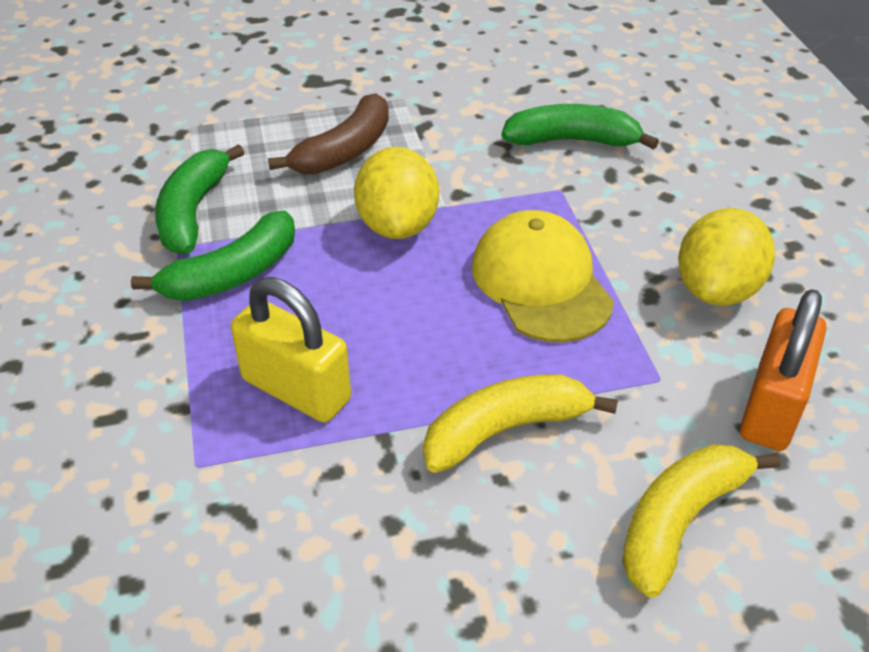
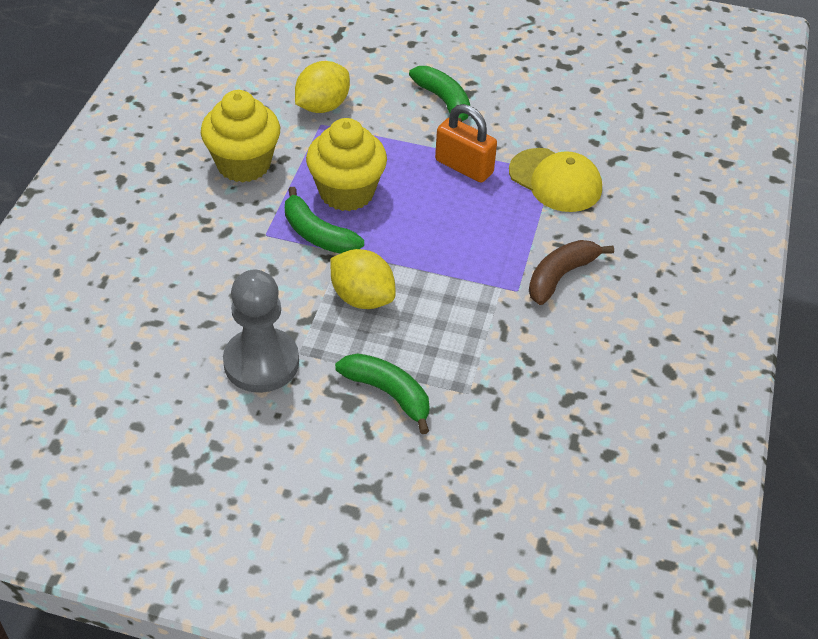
grey pawn: none = 0 -> [223,270,299,393] = 1
yellow banana: [423,374,618,473] [622,444,780,598] = 2 -> none = 0
yellow cupcake: none = 0 -> [201,90,280,182] [306,118,387,211] = 2
yellow padlock: [231,277,351,423] = 1 -> none = 0

